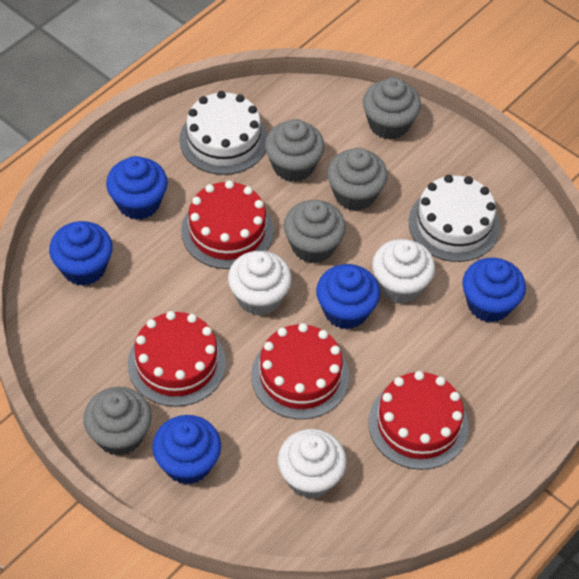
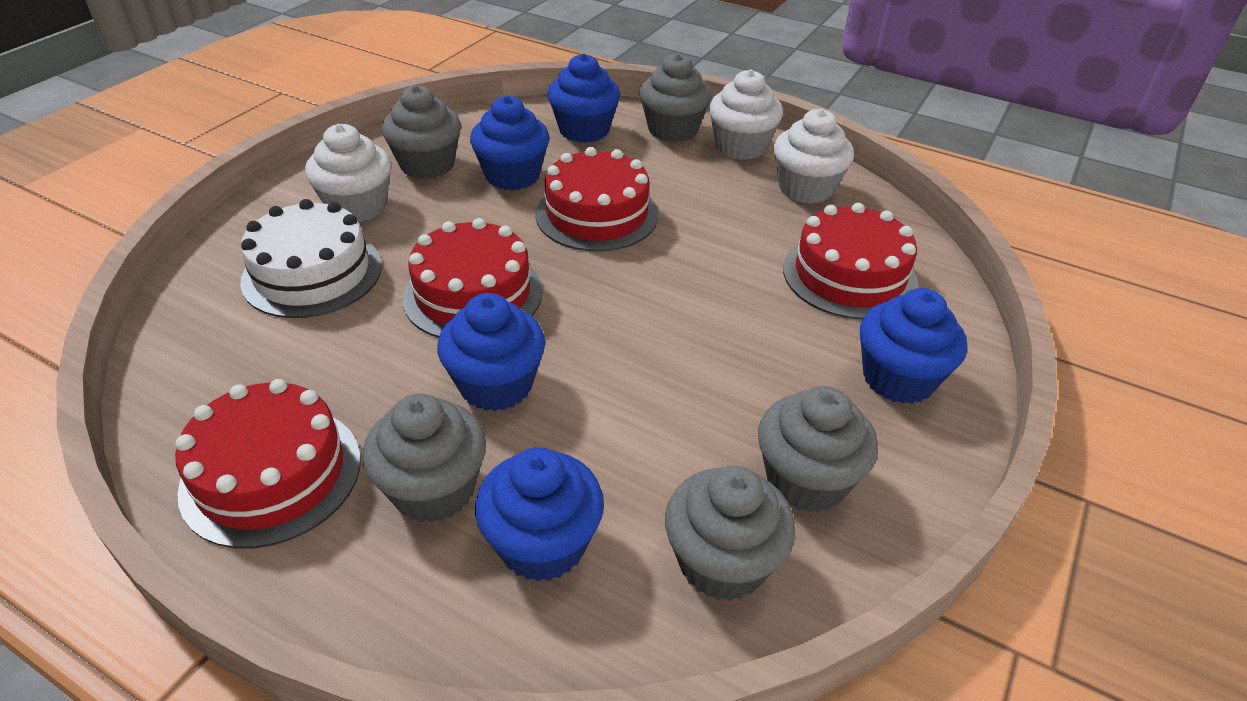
white cake: [179,91,267,175] [409,175,500,262] = 2 -> [240,199,382,318] = 1

